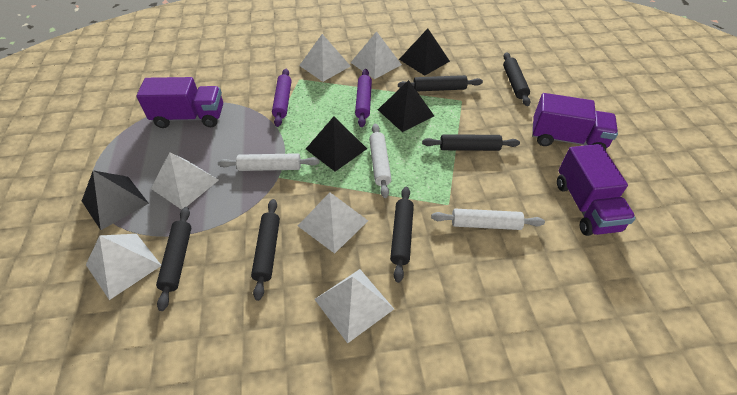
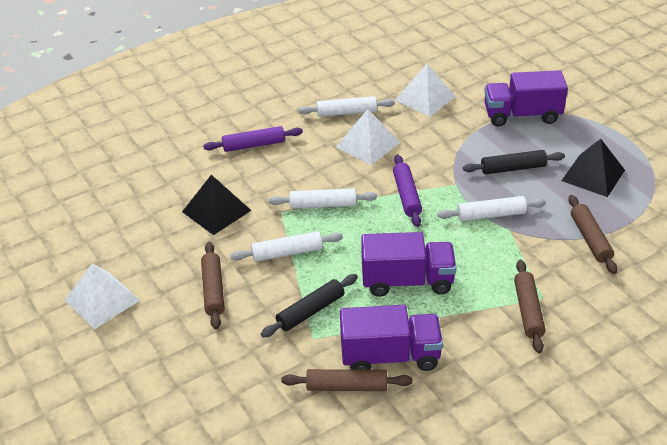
black pyramid: [82,170,149,230] [306,117,367,172] [378,80,434,132] [399,28,450,76] = 4 -> [182,175,252,235] [561,139,625,197] = 2
black rolling pin: [156,207,191,311] [251,199,280,301] [390,187,414,283] [398,75,483,91] [422,134,520,151] [503,52,531,106] = 6 -> [261,274,358,338] [463,150,565,174] = 2
brown rolling pin: none = 0 -> [201,242,225,329] [281,369,412,391] [514,260,545,353] [568,195,617,274] = 4
white pyramid: [86,234,161,300] [151,152,219,210] [298,192,368,254] [299,34,351,82] [314,269,394,344] [351,31,402,79] = 6 -> [65,263,140,329] [336,109,400,165] [395,63,456,117] = 3
white rolling pin: [218,153,319,171] [369,124,392,198] [431,209,545,230] = 3 -> [230,231,343,262] [269,188,377,209] [298,96,395,117] [438,196,546,221] = 4

